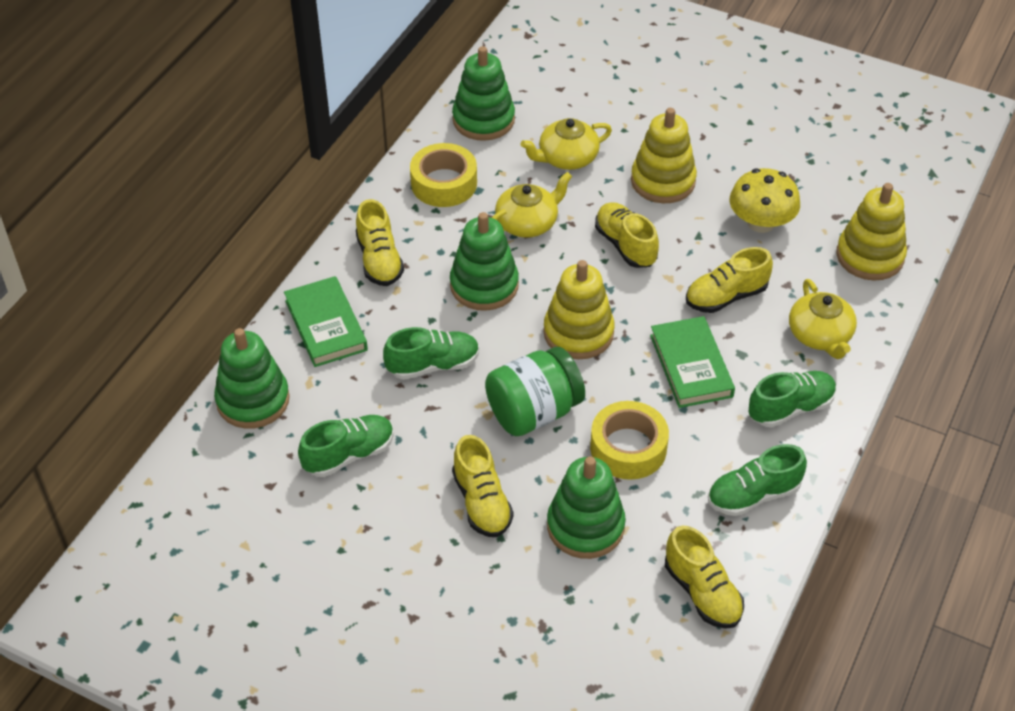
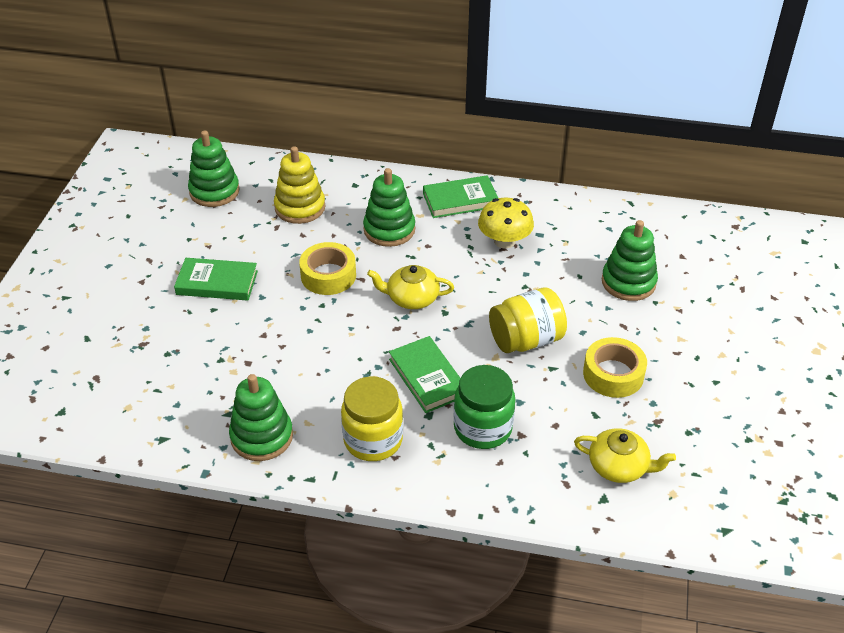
green book: [284,276,368,367] [650,316,735,408] = 2 -> [174,258,258,301] [389,336,460,413] [423,175,498,218] = 3
green shoe: [298,415,394,477] [383,327,479,380] [708,444,807,516] [748,371,837,427] = 4 -> none = 0
yellow jar: none = 0 -> [341,376,403,461] [489,287,567,353] = 2
yellow shoe: [356,199,404,286] [452,435,514,537] [595,202,659,268] [665,526,744,629] [686,247,773,313] = 5 -> none = 0
yellow stacking toy: [543,260,615,359] [631,108,697,203] [836,183,907,281] = 3 -> [274,146,325,224] = 1
yellow teapot: [492,172,572,238] [521,118,612,170] [789,279,857,359] = 3 -> [367,265,454,309] [574,428,676,483] = 2

